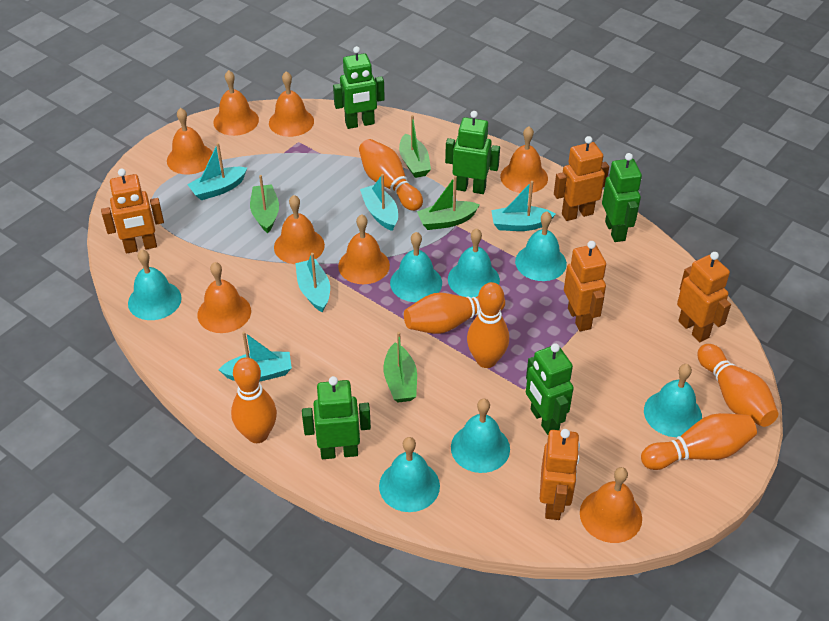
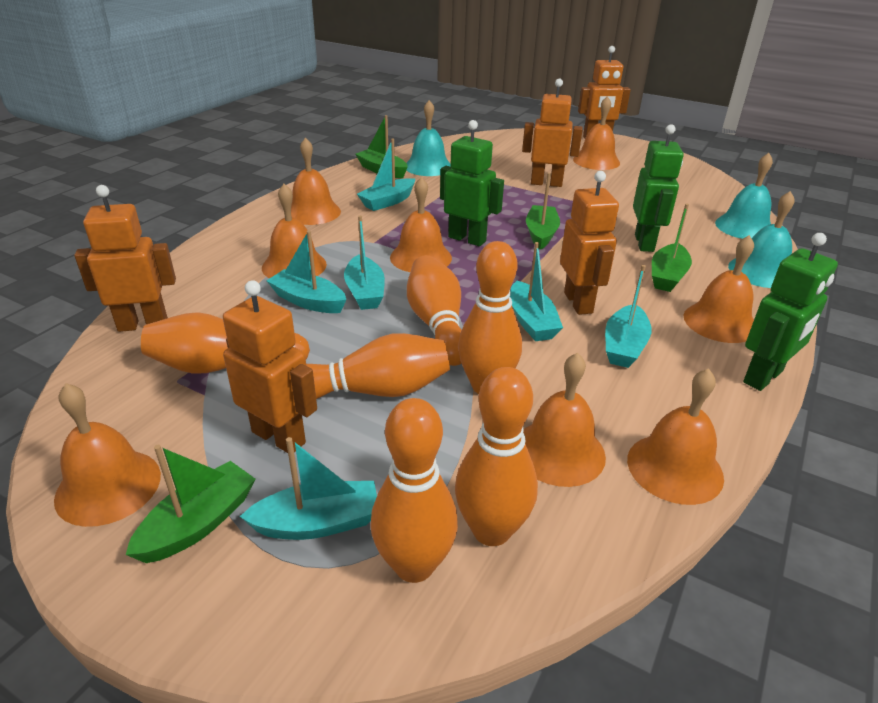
green robot: [302,376,371,459] [333,46,385,129] [445,111,500,194] [526,343,574,435] [602,153,642,242] = 5 -> [440,120,504,246] [633,124,684,252] [743,233,838,391] = 3
turquoise bell: [128,250,182,320] [379,437,440,512] [390,232,442,302] [448,228,500,298] [451,398,510,473] [515,211,567,281] [644,364,702,437] = 7 -> [407,100,451,176] [715,153,773,239] [728,191,795,288] = 3
turquoise boat: [187,143,247,200] [218,331,292,381] [295,253,330,312] [360,174,398,231] [491,181,556,231] = 5 -> [240,437,377,540] [266,231,346,313] [344,216,385,310] [357,138,415,211] [510,242,563,341] [605,265,652,368] = 6

